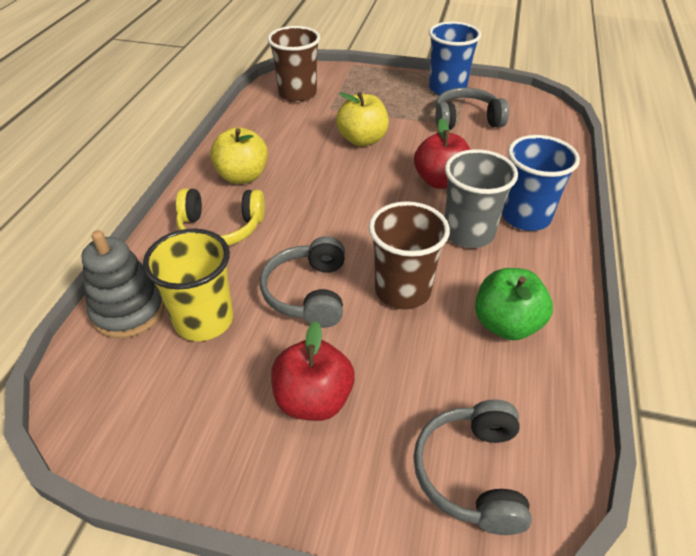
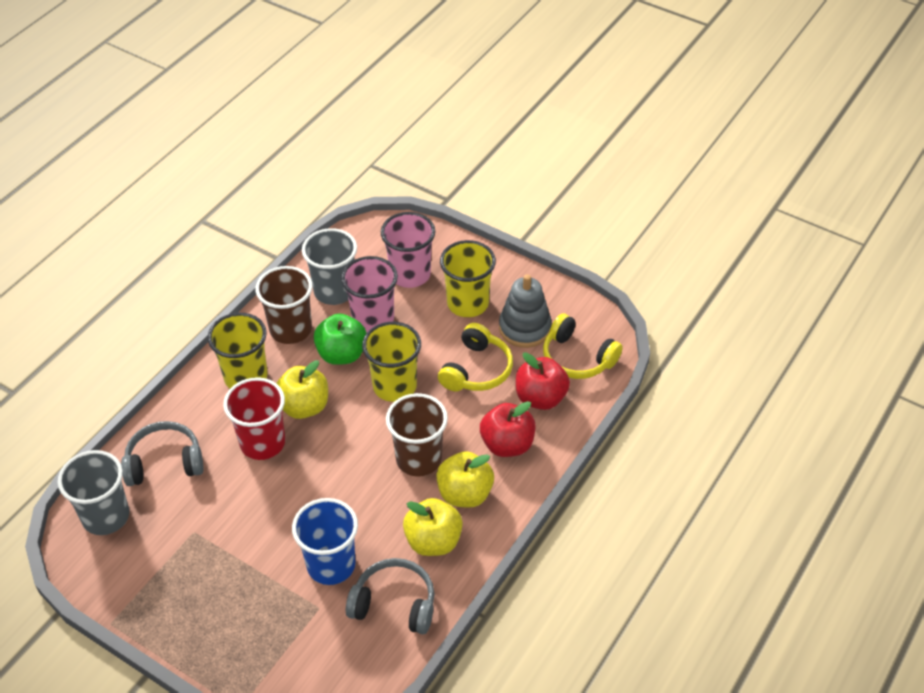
blue cup: [429,21,481,95] [502,135,580,231] = 2 -> [292,498,358,585] = 1
grey cup: [445,149,518,248] = 1 -> [58,450,130,535] [302,228,357,305] = 2
grey headphones: [260,236,345,328] [413,400,532,535] [435,88,509,130] = 3 -> [121,421,204,486] [346,558,434,634] = 2
pink cup: none = 0 -> [341,256,398,333] [381,212,435,288] = 2
red cup: none = 0 -> [223,377,285,460] = 1
yellow apple: [210,127,268,184] [336,92,389,147] = 2 -> [277,360,328,419] [403,498,463,556] [436,451,494,508] = 3
yellow cup: [143,229,233,341] = 1 -> [208,313,268,388] [362,322,421,402] [440,240,496,317] = 3
yellow headphones: [176,188,265,246] = 1 -> [438,323,513,392] [543,313,623,379] = 2

